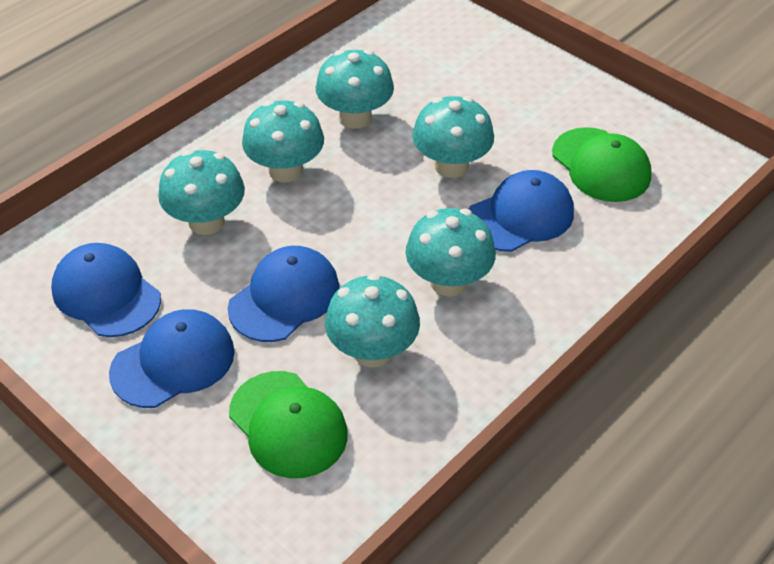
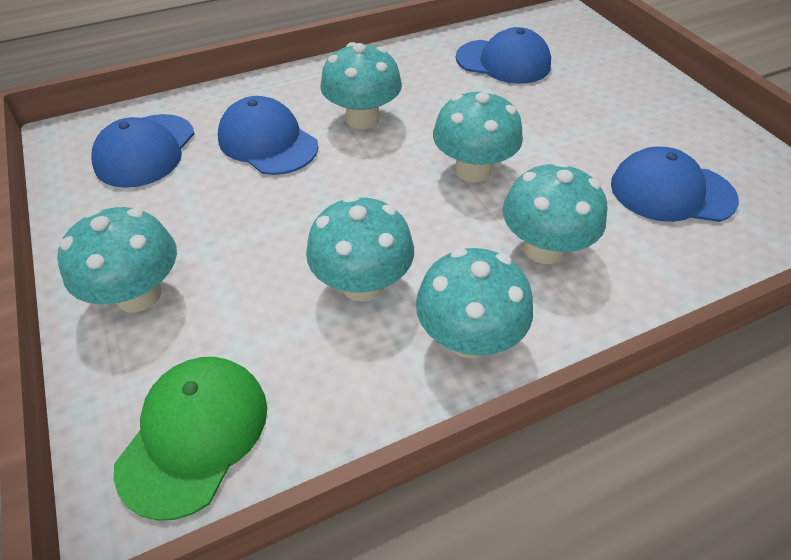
green cap: [229,371,348,478] [552,127,652,202] = 2 -> [114,357,267,521] = 1

